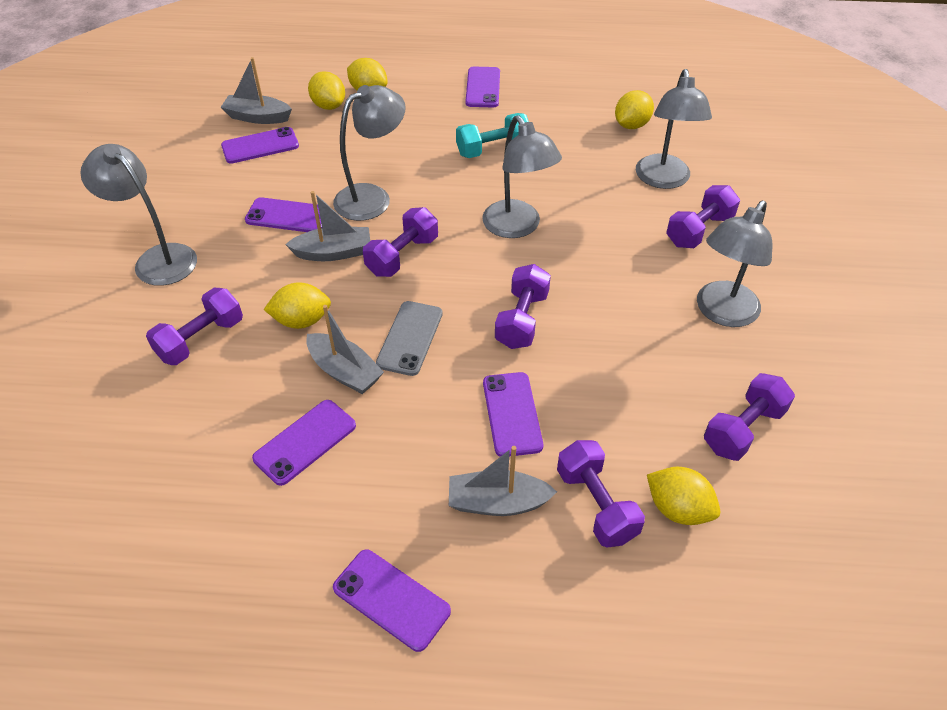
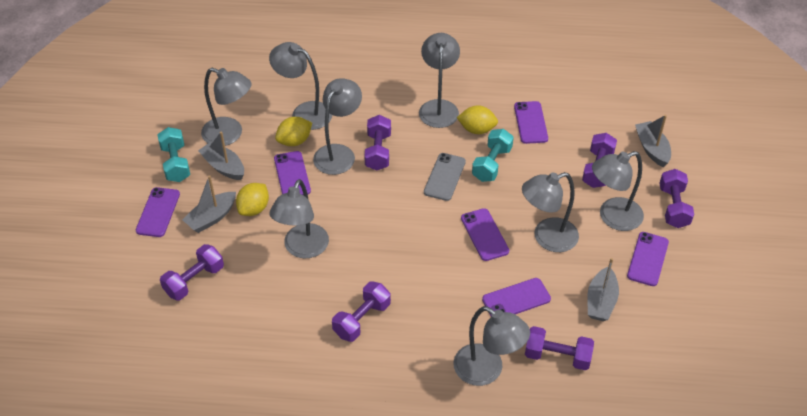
grey lamp: [80,144,197,286] [333,85,406,221] [482,115,562,238] [636,69,712,189] [697,200,772,327] = 5 -> [201,68,251,146] [269,42,332,130] [269,179,329,259] [313,78,362,175] [419,33,460,128] [453,306,530,386] [522,172,579,252] [592,151,644,231] = 8
turquoise dumbbell: [456,113,529,158] = 1 -> [157,127,190,182] [472,129,514,182] = 2
yellow lemon: [264,282,331,329] [308,71,345,110] [347,58,388,90] [615,90,654,129] [647,467,720,525] = 5 -> [236,183,269,216] [275,117,312,146] [457,105,498,134] = 3

